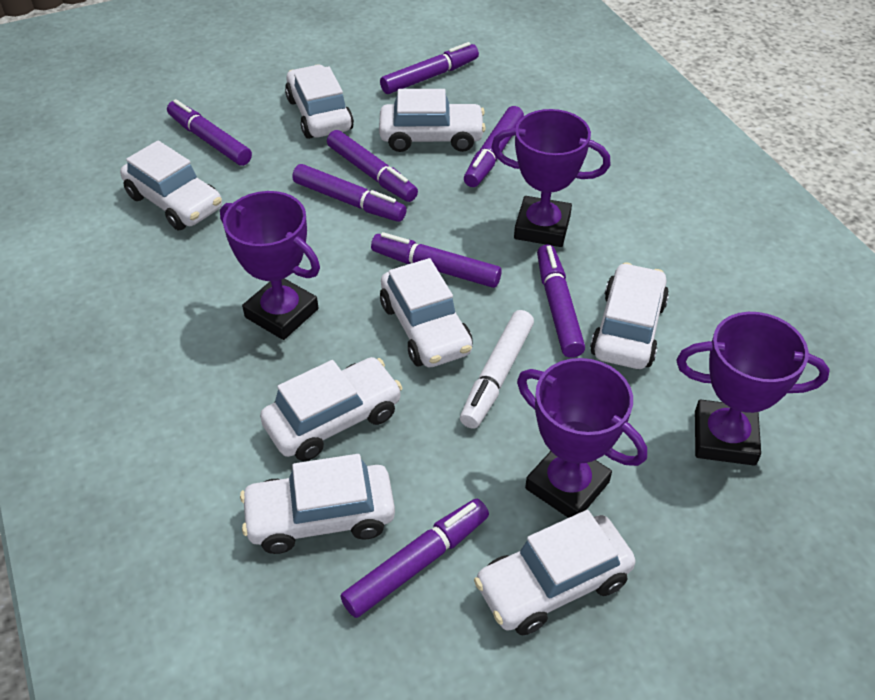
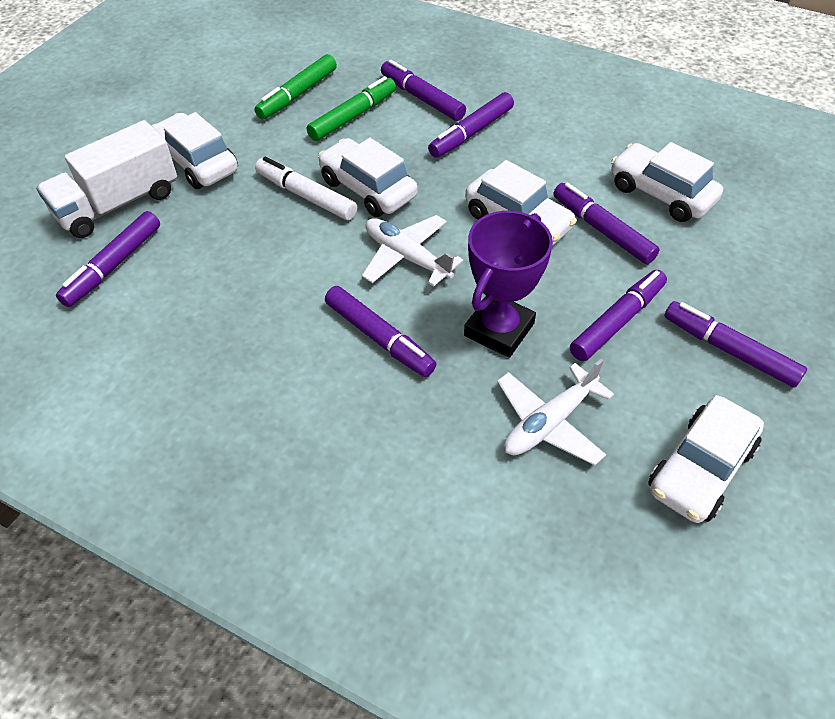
green marker: none = 0 -> [254,54,337,119] [307,76,396,141] = 2
purple marker: [167,99,252,166] [292,164,407,222] [327,130,418,202] [340,499,489,618] [371,232,502,288] [380,42,479,94] [464,106,524,187] [537,244,585,358] = 8 -> [56,211,160,307] [325,286,436,377] [381,60,466,121] [428,92,514,158] [553,183,660,264] [570,270,667,361] [664,301,807,388] = 7
purple trophy: [220,191,320,340] [491,109,611,247] [517,358,647,518] [676,312,830,466] = 4 -> [464,211,553,358] = 1
white car: [120,141,222,230] [240,454,395,554] [260,357,402,461] [285,64,354,139] [379,89,486,152] [380,258,473,368] [474,510,635,635] [590,262,669,369] = 8 -> [151,112,238,189] [318,138,418,217] [465,160,577,246] [611,142,723,222] [648,395,764,523] = 5
white plane: none = 0 -> [362,215,463,287] [497,359,614,466] = 2
white truck: none = 0 -> [36,120,177,238] = 1

